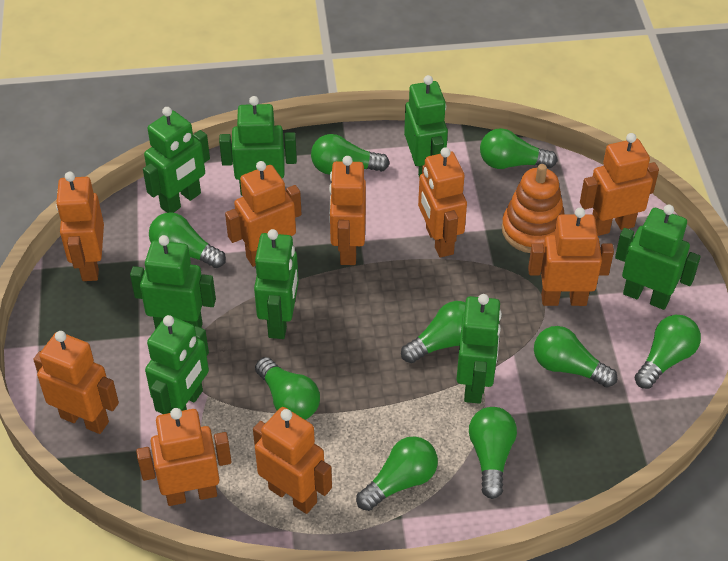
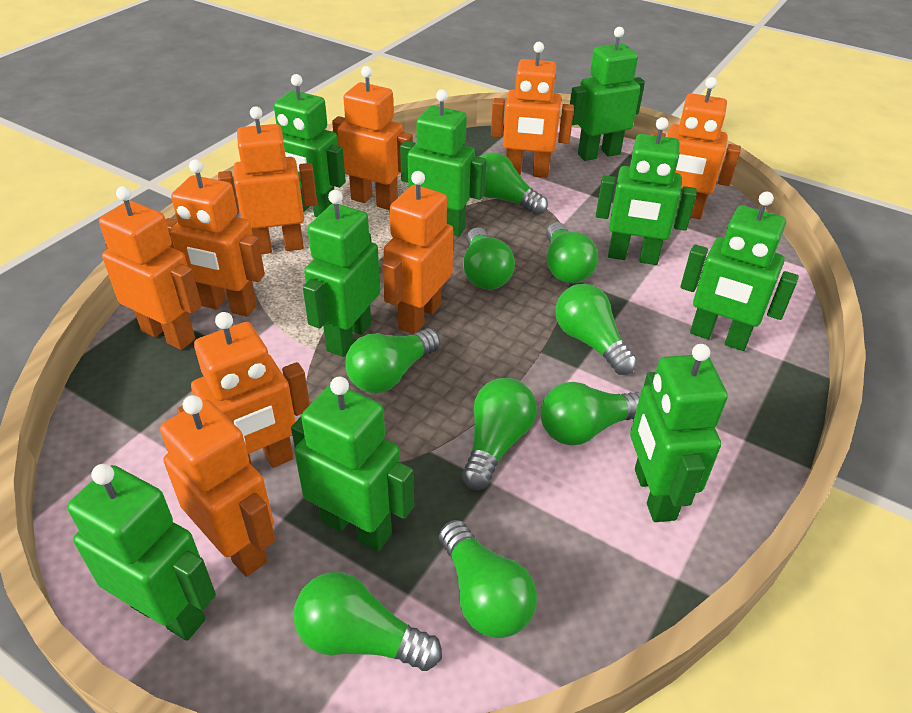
green robot: [130,235,216,330] [143,107,210,213] [145,315,209,414] [219,96,297,196] [254,229,299,339] [404,75,448,178] [457,294,502,404] [615,205,701,310] = 8 -> [67,464,216,641] [274,74,346,217] [291,377,414,552] [303,190,380,357] [400,89,486,236] [570,27,645,161] [596,117,697,265] [630,344,728,522] [680,192,799,351] = 9
orange stacking toy: [502,164,565,253] = 1 -> none = 0

